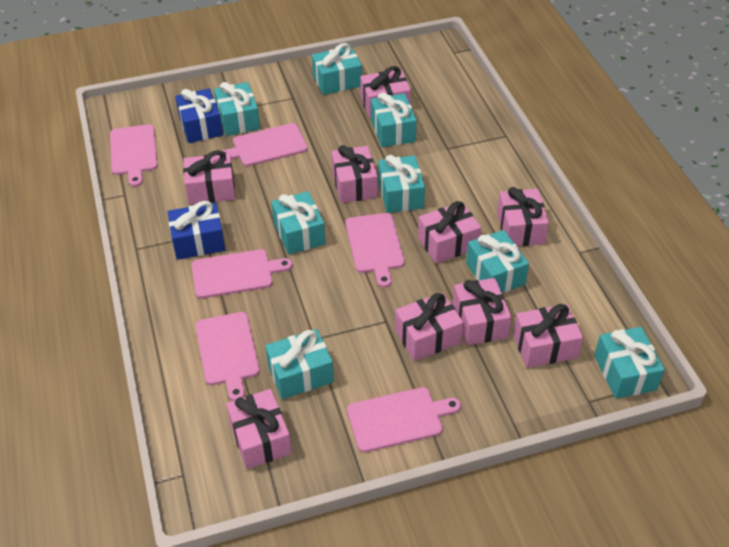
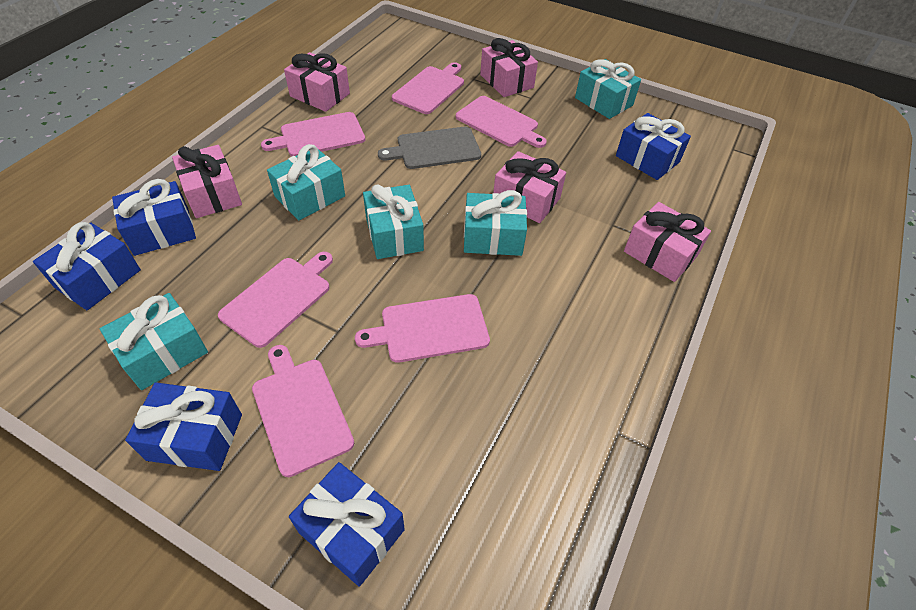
blue gift: [168,201,225,260] [175,88,223,143] = 2 -> [33,222,141,310] [112,179,196,256] [125,383,242,471] [289,462,405,586] [616,113,691,180] = 5
grey cutting board: none = 0 -> [378,127,481,169] = 1
pink gift: [183,150,236,205] [226,389,292,469] [331,145,378,203] [360,66,411,118] [395,292,463,361] [418,201,481,264] [453,278,511,345] [497,187,549,246] [513,304,583,368] = 9 -> [172,145,242,218] [284,52,350,112] [480,38,538,97] [493,151,566,223] [624,202,711,282] = 5
turquoise gift: [214,82,260,136] [265,329,334,399] [271,191,326,255] [312,43,362,95] [371,92,417,147] [378,155,425,213] [466,230,529,293] [594,327,665,399] = 8 -> [100,293,208,390] [267,144,345,220] [363,184,424,259] [464,190,527,256] [575,59,641,119] = 5

